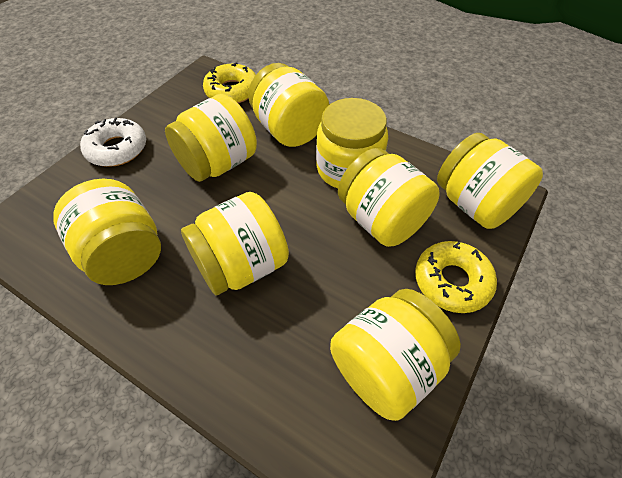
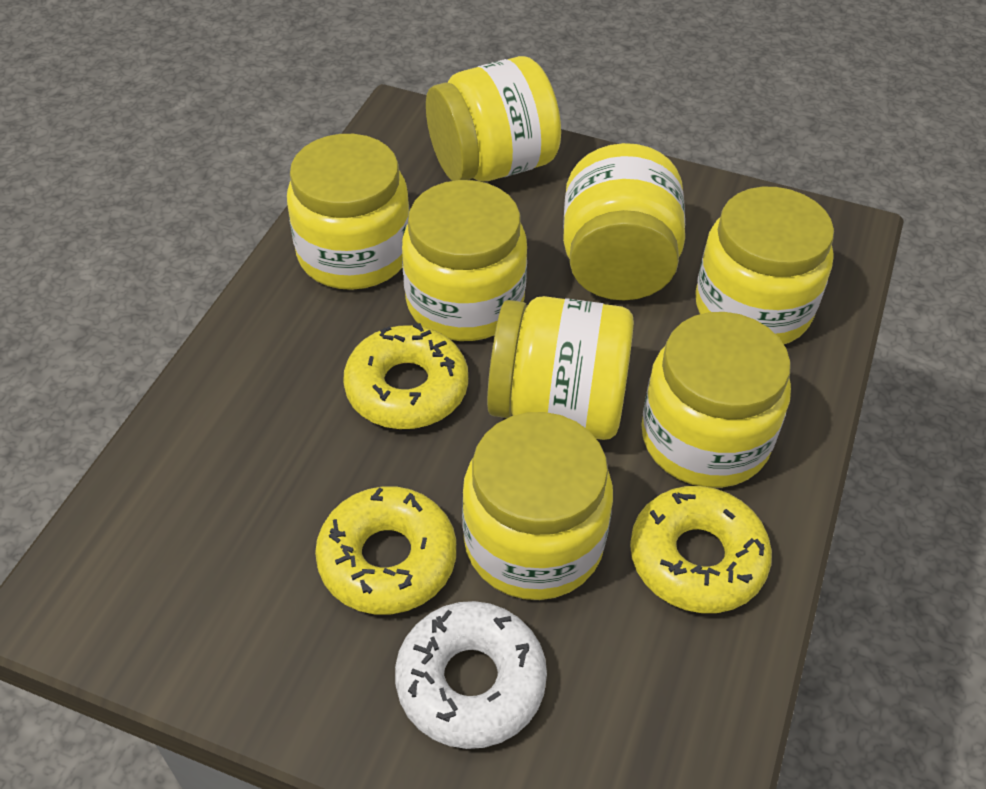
yellow donut: [203,62,256,103] [415,241,497,313] = 2 -> [315,486,456,614] [343,323,468,429] [630,486,772,613] = 3

